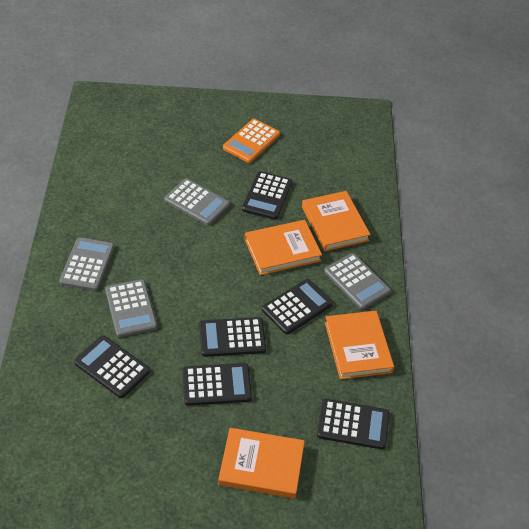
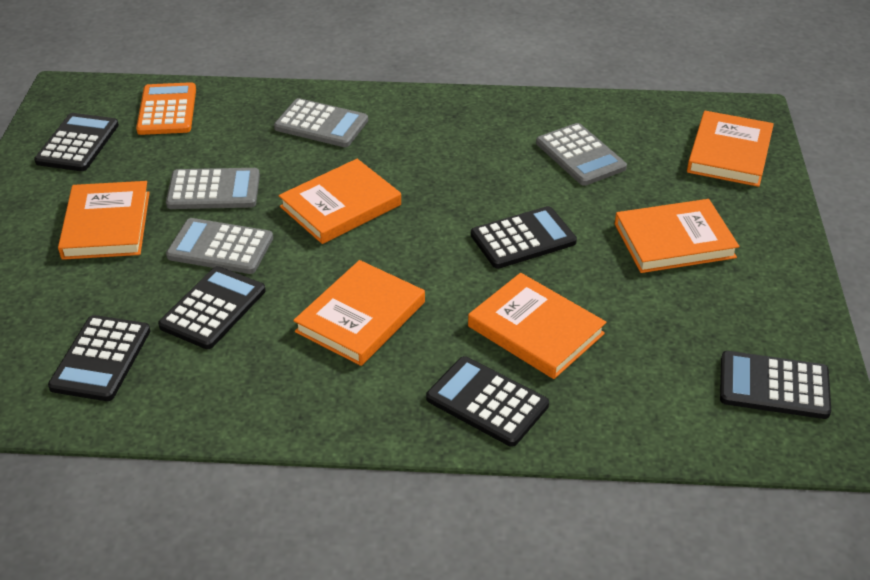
orange book: [218,428,305,499] [245,220,322,275] [302,191,371,251] [325,311,394,380] = 4 -> [58,181,150,260] [279,159,401,244] [293,260,425,366] [468,273,606,379] [615,199,739,273] [687,111,774,187] = 6

